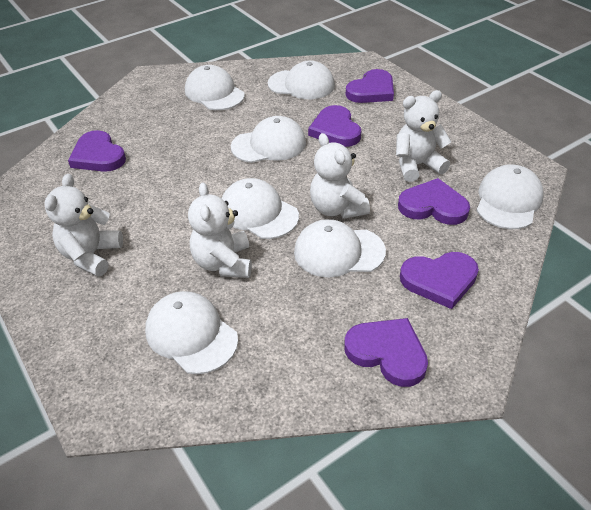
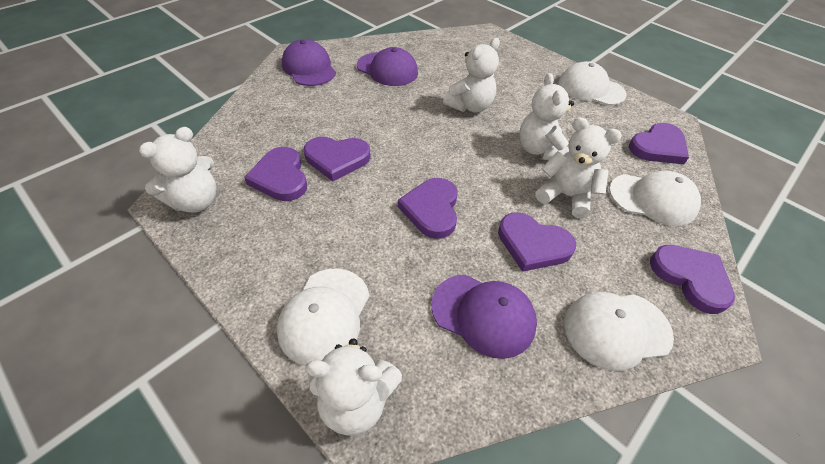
purple cap: none = 0 -> [282,39,336,86] [357,47,418,86] [431,275,537,359] = 3
white cap: [145,291,238,374] [185,65,245,110] [221,178,299,239] [231,116,306,163] [268,61,335,99] [294,219,386,278] [476,165,544,229] = 7 -> [277,268,370,366] [558,61,627,106] [564,292,674,371] [609,171,701,226] = 4
white teddy bear: [44,174,123,277] [188,182,252,278] [310,133,370,219] [396,90,452,182] = 4 -> [139,127,216,212] [305,338,402,436] [443,38,500,112] [519,73,574,160] [536,117,622,219] = 5

